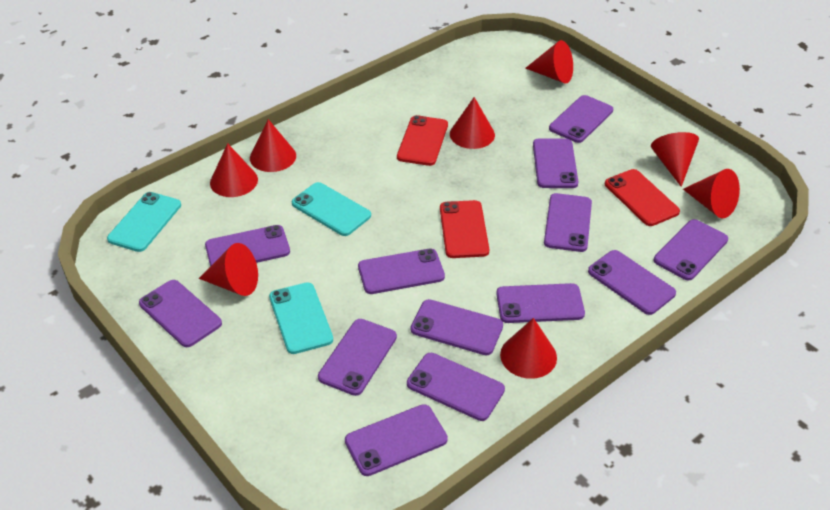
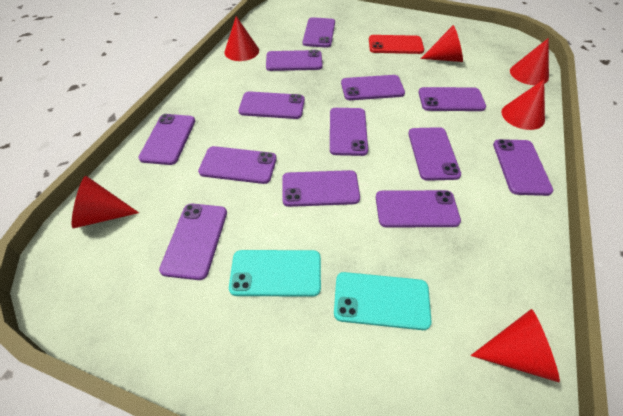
red cone: [199,243,258,296] [210,143,258,197] [250,119,296,172] [450,97,495,149] [500,318,557,379] [526,40,573,84] [651,132,699,187] [683,169,740,218] = 8 -> [72,176,139,229] [224,16,259,61] [421,25,463,62] [471,309,560,382] [502,80,545,130] [510,38,549,85] = 6
red phone: [397,115,448,166] [440,200,489,258] [605,169,680,226] = 3 -> [369,35,424,54] = 1
turquoise phone: [107,192,181,252] [269,282,333,354] [292,182,371,236] = 3 -> [229,250,321,297] [334,272,432,330] = 2

